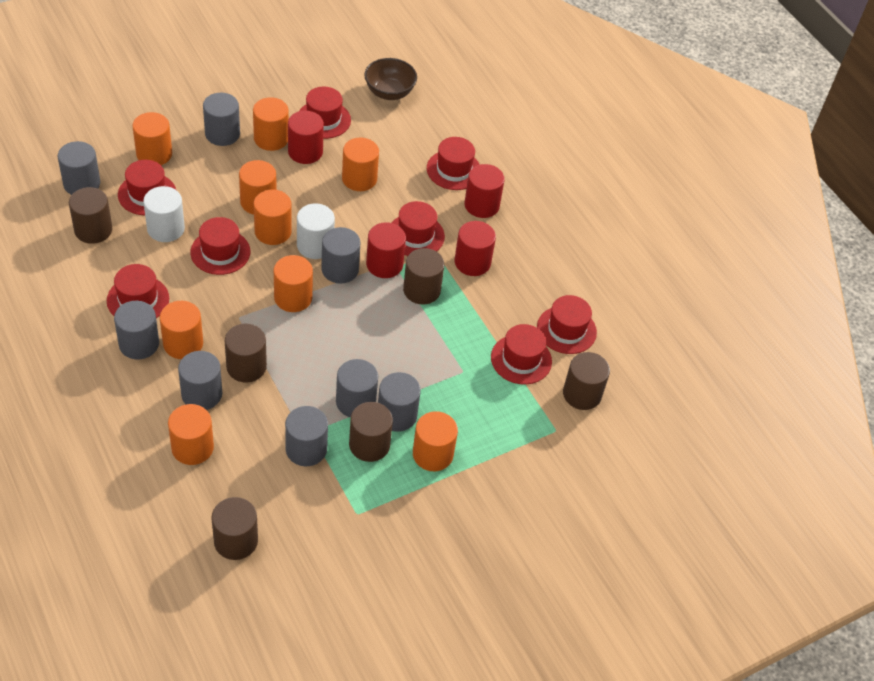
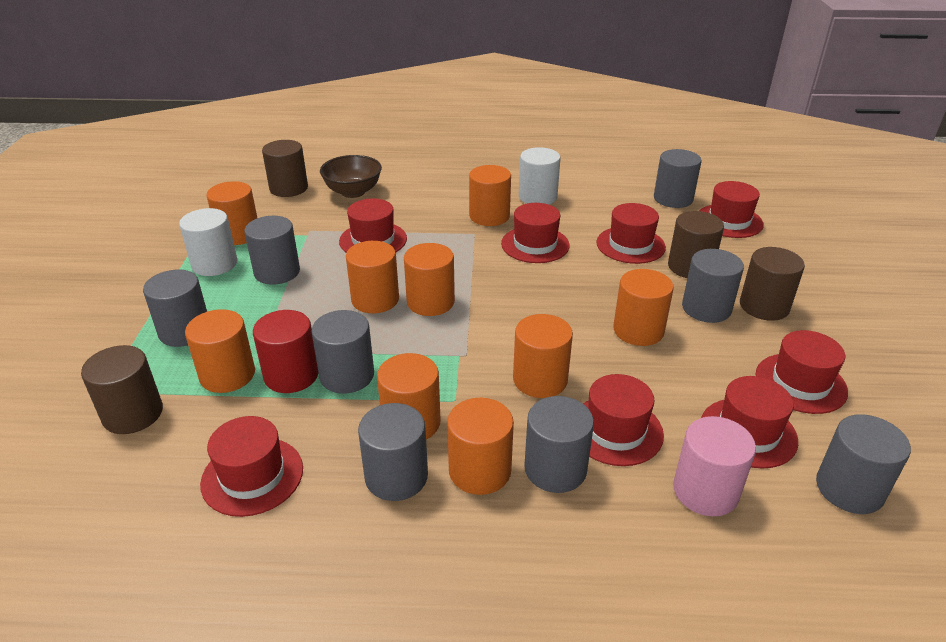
brown cylinder: [69,187,112,244] [211,497,258,560] [225,324,267,383] [349,402,393,462] [403,248,444,304] [563,352,610,410] = 6 -> [81,345,163,434] [262,140,308,197] [668,211,724,278] [740,247,805,321] = 4
pink cylinder: none = 0 -> [673,416,756,517] = 1
red cylinder: [288,111,324,164] [366,222,406,278] [455,221,496,276] [464,164,505,218] = 4 -> [253,310,318,393] = 1

